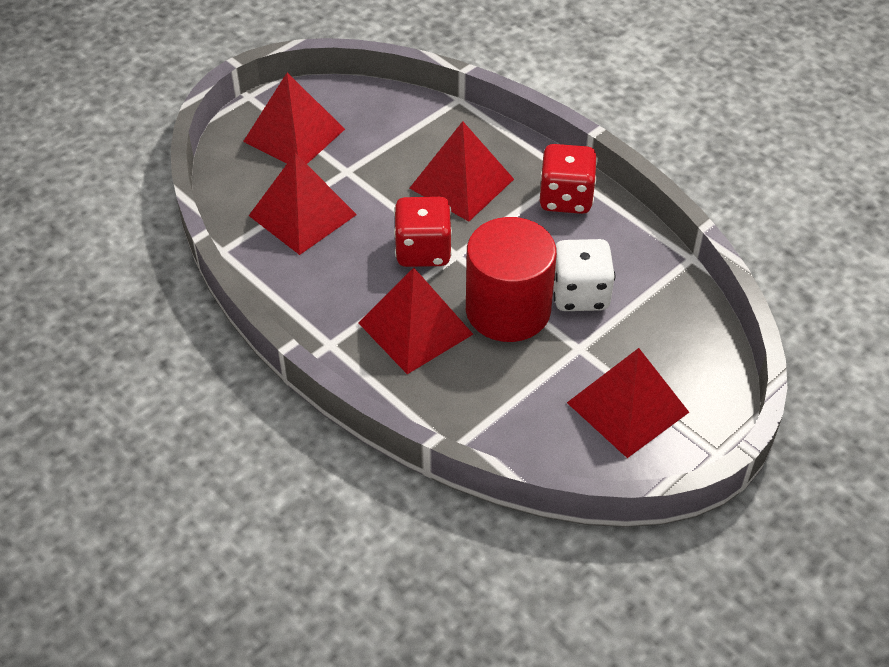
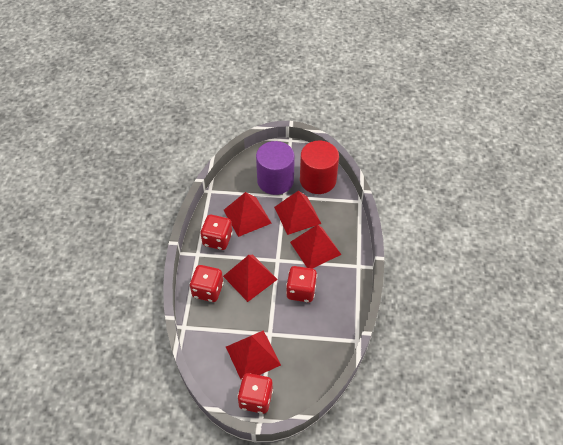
purple cylinder: none = 0 -> [256,141,295,195] = 1
red dice: [394,197,452,267] [540,144,597,214] = 2 -> [190,265,224,302] [200,215,233,250] [237,373,273,414] [286,266,317,302] = 4
white dice: [553,239,615,311] = 1 -> none = 0

